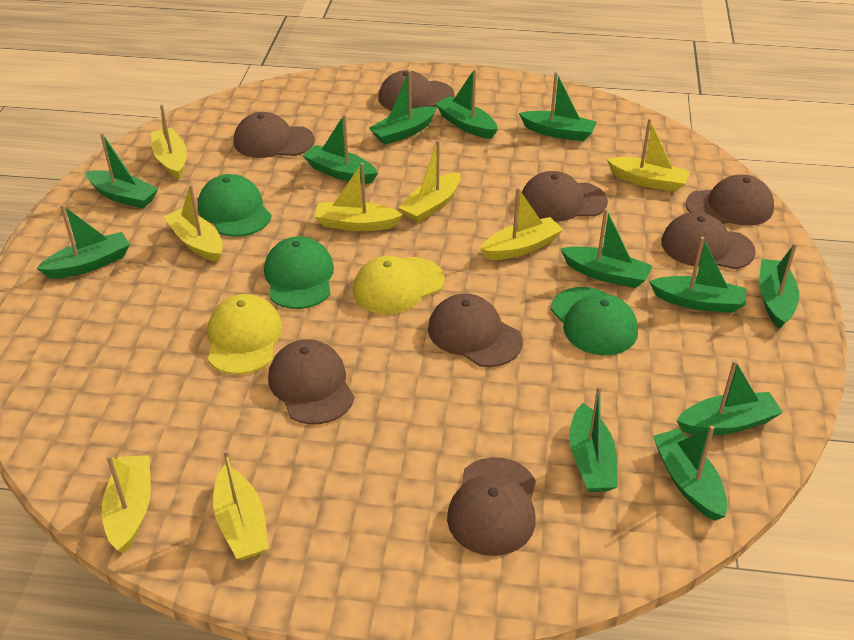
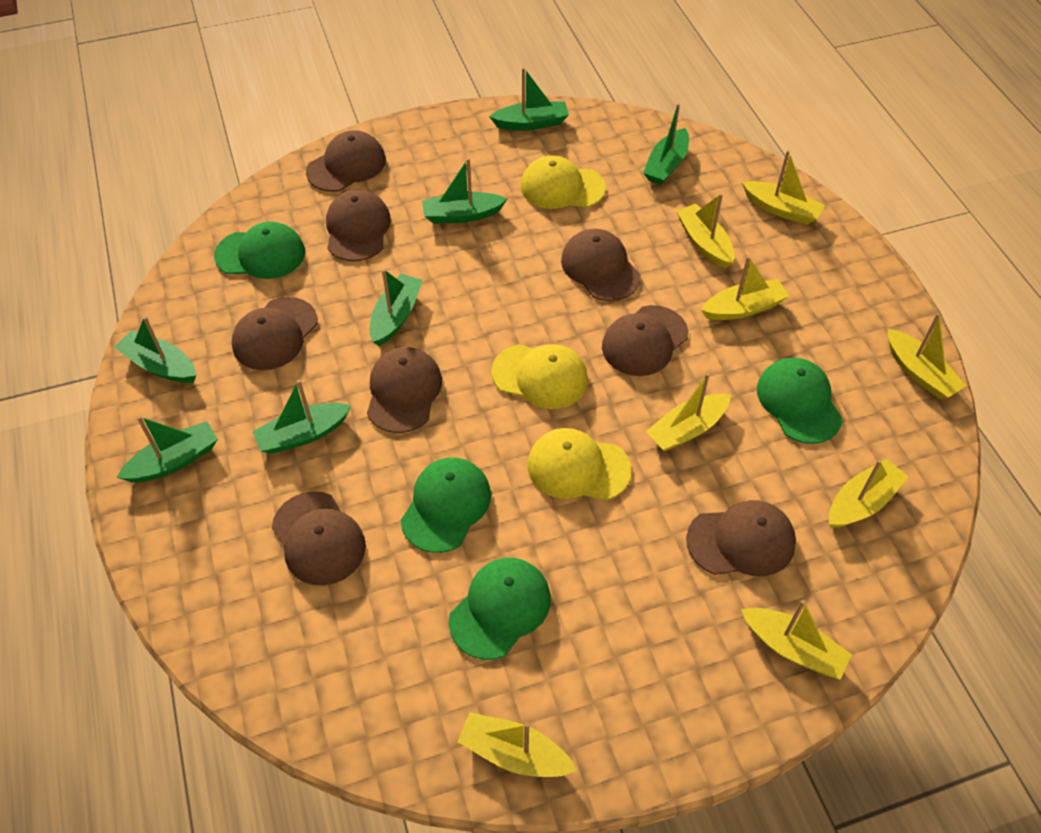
green boat: [36,204,130,278] [85,133,158,209] [303,114,378,184] [369,71,437,145] [435,69,498,139] [519,72,597,141] [561,209,652,288] [569,386,618,492] [649,237,746,313] [653,426,728,521] [676,360,783,435] [759,243,799,329] = 12 -> [114,316,197,383] [116,416,218,482] [253,380,351,454] [370,269,423,346] [422,158,507,224] [489,67,569,130] [643,103,689,185] = 7
green cap: [198,174,272,237] [264,236,334,309] [551,287,638,355] = 3 -> [214,222,305,279] [401,458,491,553] [449,558,551,660] [757,358,843,444] = 4
yellow cap: [208,294,282,375] [353,256,445,314] = 2 -> [491,344,588,409] [521,155,606,209] [527,428,631,500] = 3

